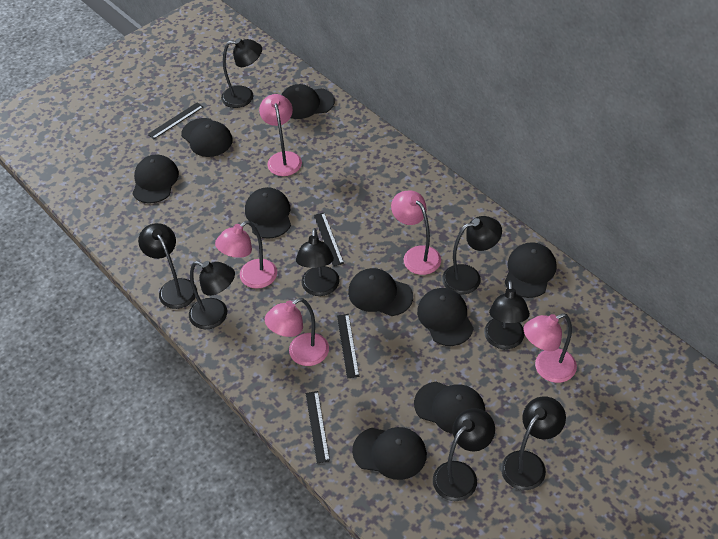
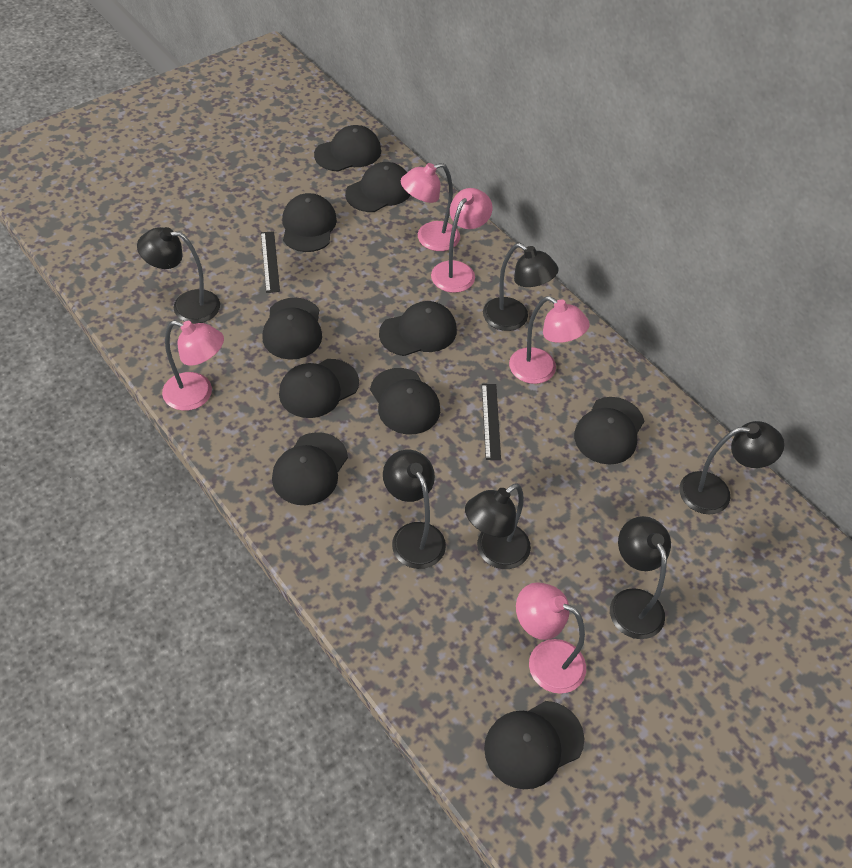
black cap: [132,154,179,203] [181,118,233,157] [245,187,291,239] [281,84,335,119] [348,268,413,316] [352,427,427,480] [414,382,485,434] [417,288,474,346] [505,242,557,298] = 9 -> [262,298,322,360] [272,432,348,505] [279,359,359,418] [282,193,337,252] [314,125,381,172] [345,162,411,212] [370,368,440,434] [379,301,457,356] [484,701,584,789] [574,397,644,465] = 10
black lamp: [138,223,197,309] [189,261,235,329] [221,38,262,108] [296,228,340,296] [433,408,495,501] [442,216,502,295] [484,281,530,349] [501,396,566,490] = 8 -> [137,227,220,323] [383,450,446,569] [465,484,531,569] [483,243,558,331] [610,516,671,639] [679,421,784,515] = 6
black ruler: [147,102,203,139] [306,391,330,464] [314,213,344,266] [337,314,360,379] = 4 -> [261,231,280,293] [482,384,501,460] = 2

